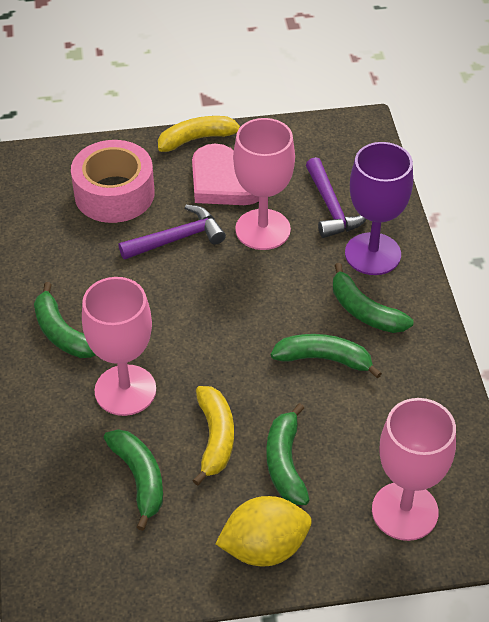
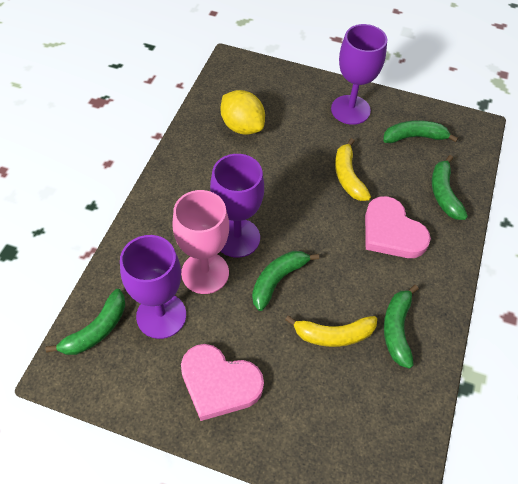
pink goblet: [82,277,156,416] [233,118,295,250] [372,398,456,541] = 3 -> [172,190,229,294] = 1
pink heart: [192,144,259,205] = 1 -> [181,344,264,421] [365,196,431,258] = 2
pink tape: [71,140,155,223] = 1 -> none = 0
purple goblet: [345,142,413,275] = 1 -> [120,235,186,339] [210,154,264,258] [331,24,387,125] = 3
purple hammer: [118,205,226,260] [306,157,366,238] = 2 -> none = 0

